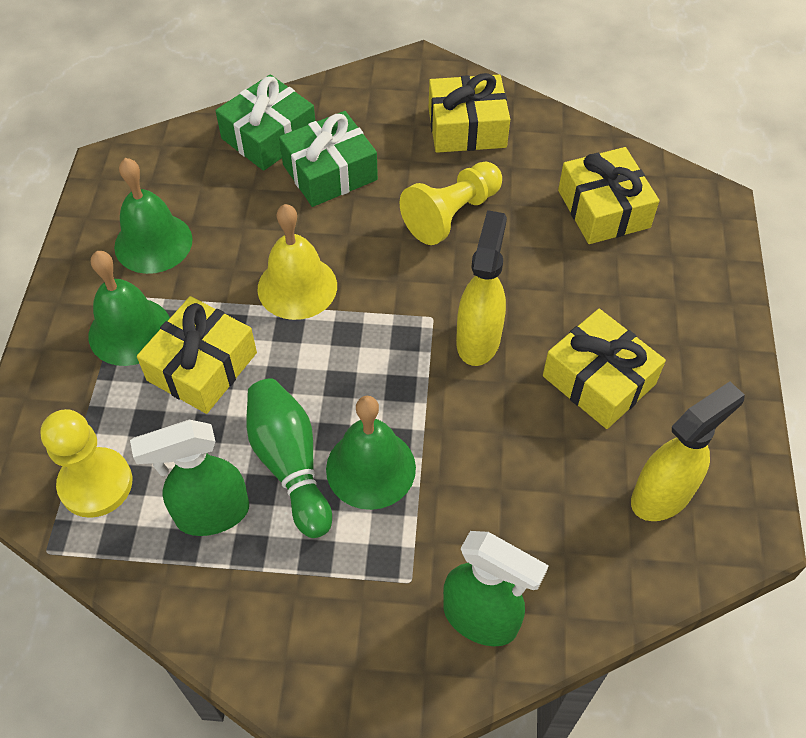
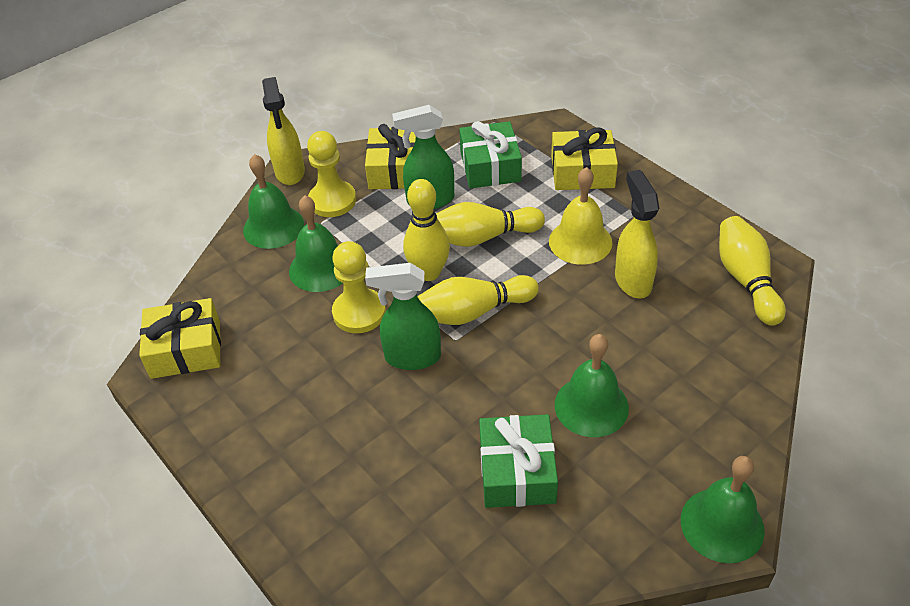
green bell: [89,251,170,366] [114,158,193,274] [326,396,416,510] = 3 -> [243,154,304,249] [289,195,342,292] [555,334,629,437] [681,456,765,563] = 4
green bowling pin: [246,379,332,538] = 1 -> none = 0
yellow bowling pin: none = 0 -> [403,179,450,281] [417,275,539,325] [436,202,545,247] [719,216,786,326] = 4
yellow gift: [137,296,257,414] [429,73,510,153] [543,309,666,429] [558,147,659,244] = 4 -> [139,298,221,379] [365,124,416,189] [551,128,618,190] = 3

